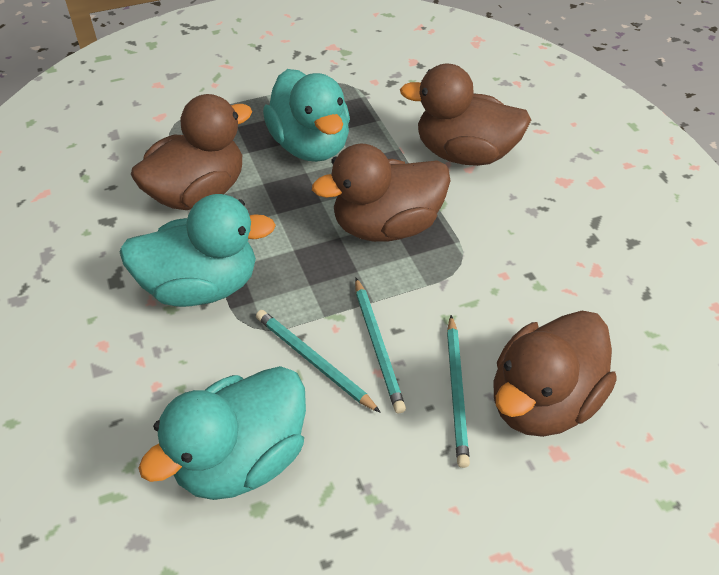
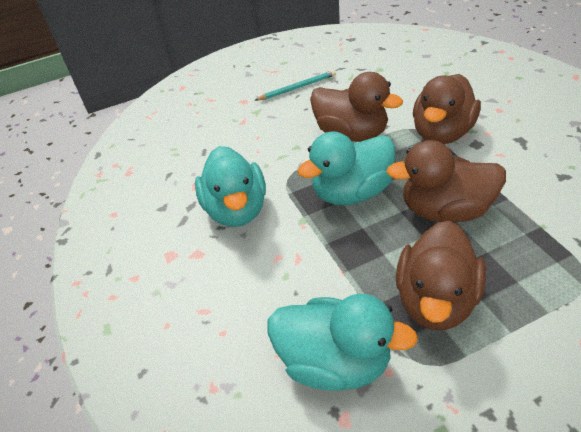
turquoise pencil: [256,310,381,413] [355,278,406,413] [447,315,470,468] = 3 -> [255,70,336,101] = 1

